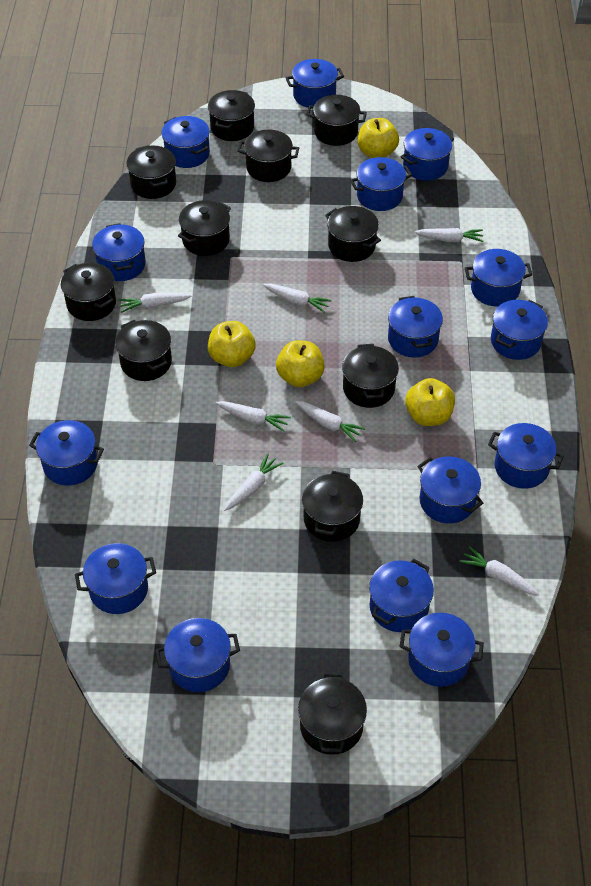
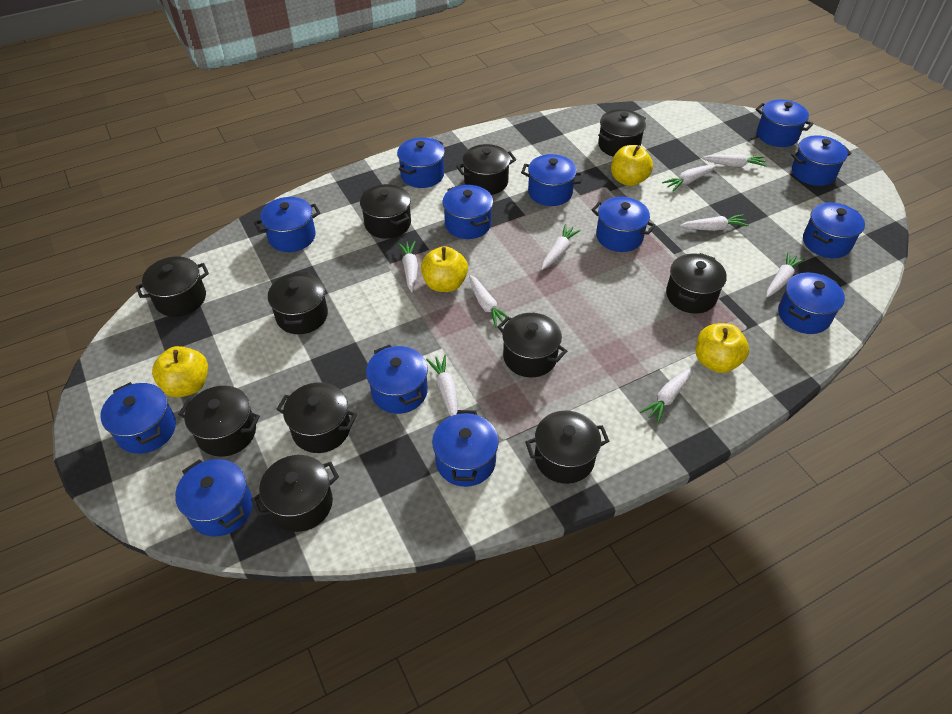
blue pot: [29,420,104,486] [75,543,156,614] [92,223,146,281] [155,618,240,692] [161,116,210,168] [286,59,344,108] [350,157,412,211] [369,559,434,632] [388,296,443,358] [400,613,484,687] [401,128,454,180] [417,456,483,524] [465,249,532,307] [488,423,564,489] [491,300,548,360] = 15 -> [100,382,176,454] [175,459,253,537] [254,197,320,252] [366,344,428,414] [397,137,445,188] [432,410,499,487] [442,185,493,239] [521,154,583,206] [591,197,656,252] [755,99,813,147] [778,273,845,334] [791,135,852,186] [803,202,865,258] = 13
white carrot: [119,293,191,313] [216,401,291,432] [224,453,283,511] [263,284,332,313] [295,401,366,442] [414,228,483,242] [459,546,540,596] = 7 -> [398,241,418,292] [426,355,457,416] [469,275,509,327] [541,224,581,270] [640,367,694,424] [662,165,716,191] [680,214,749,231] [702,154,767,167] [766,252,805,297] = 9

